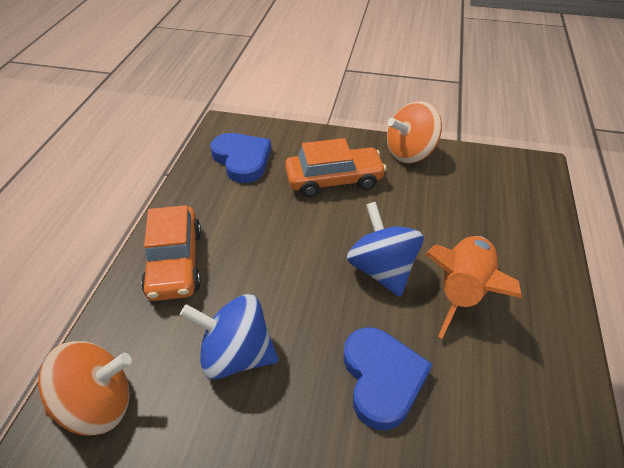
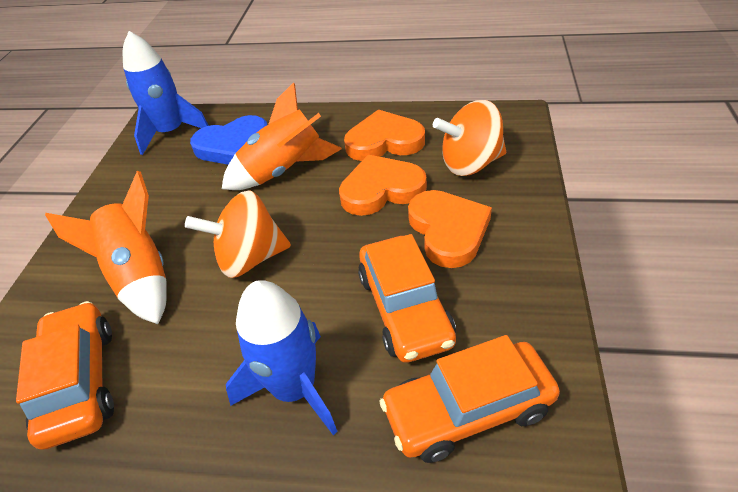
blue heart: [210,133,271,183] [343,327,432,430] = 2 -> [190,115,267,165] = 1
blue rocket: none = 0 -> [123,31,209,155] [226,280,338,435] = 2
blue spinning top: [180,294,278,379] [347,202,424,297] = 2 -> none = 0
orange car: [141,205,201,301] [285,138,387,198] = 2 -> [16,301,114,450] [358,234,456,363] [379,335,560,463] = 3
orange heart: none = 0 -> [339,155,427,216] [344,110,425,161] [408,190,492,268] = 3
orange rocket: [425,236,522,339] = 1 -> [45,171,167,324] [222,83,342,190] = 2

